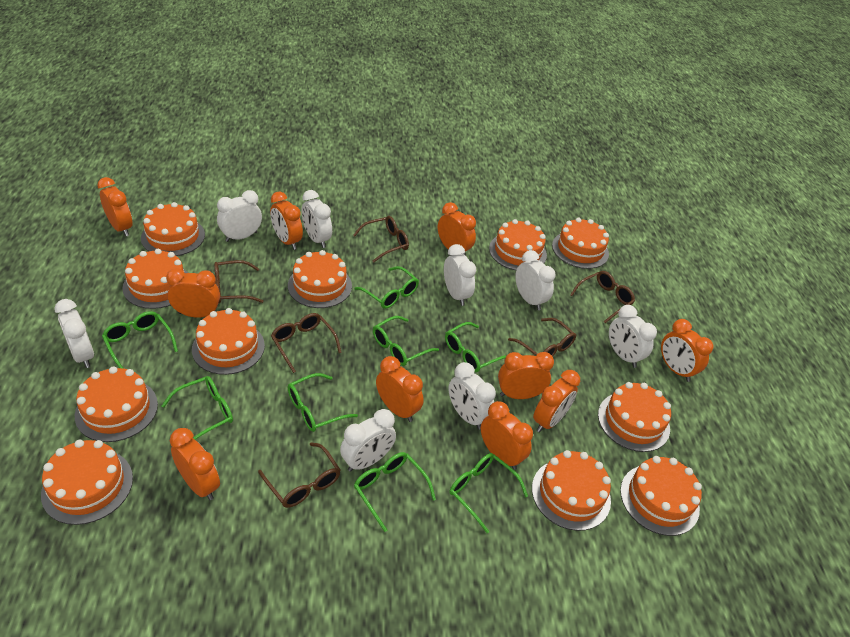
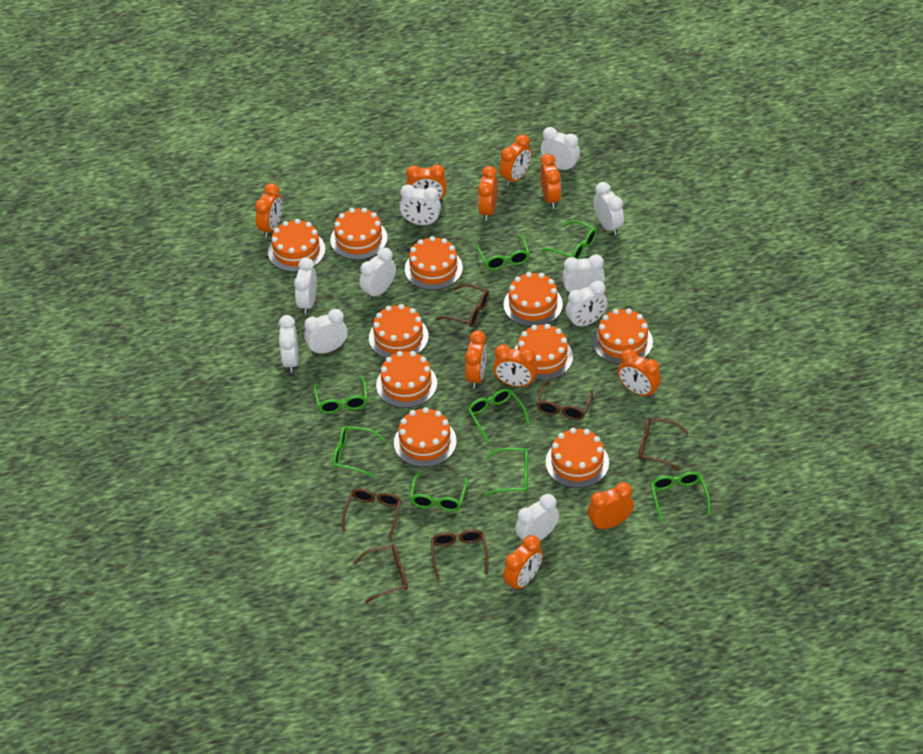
orange cake: [41,439,133,525] [75,367,158,442] [122,249,188,309] [141,202,205,256] [192,308,265,375] [288,250,352,308] [489,219,547,270] [532,450,611,531] [552,218,609,269] [598,382,671,452] [620,456,702,536] = 11 -> [268,219,325,272] [330,208,388,260] [369,304,429,358] [376,351,437,408] [394,407,457,467] [405,236,463,290] [504,272,563,327] [515,324,573,380] [546,428,609,488] [592,309,653,364] = 10
white clock: [54,299,94,368] [217,190,262,242] [302,190,332,248] [340,409,396,472] [444,244,476,306] [448,362,496,430] [515,250,556,310] [609,305,657,368] = 8 -> [279,315,298,373] [294,258,317,314] [304,309,347,355] [359,248,396,300] [400,184,441,225] [515,494,559,541] [541,127,580,172] [562,254,605,295] [566,281,607,328] [593,182,624,235] = 10

